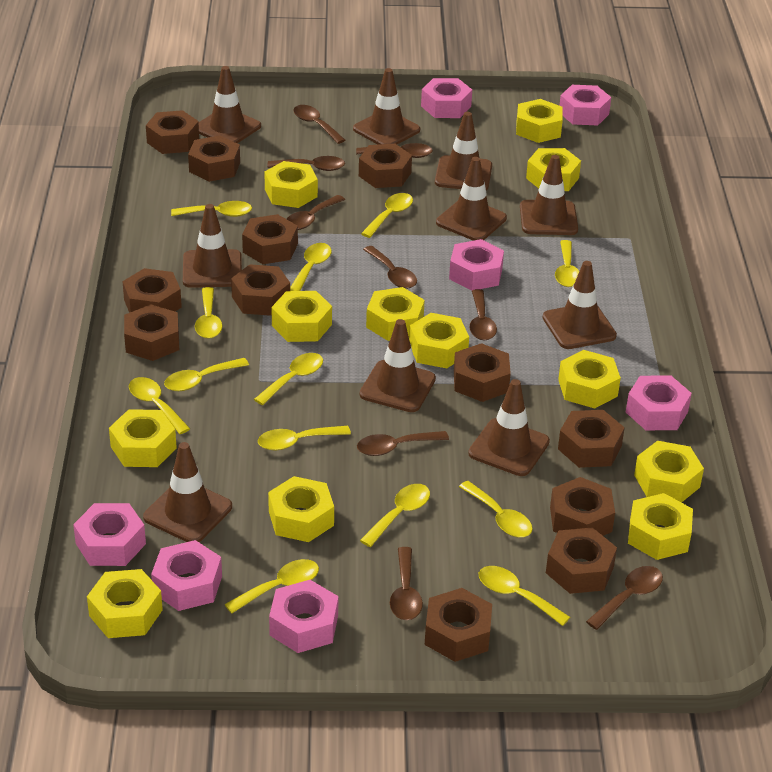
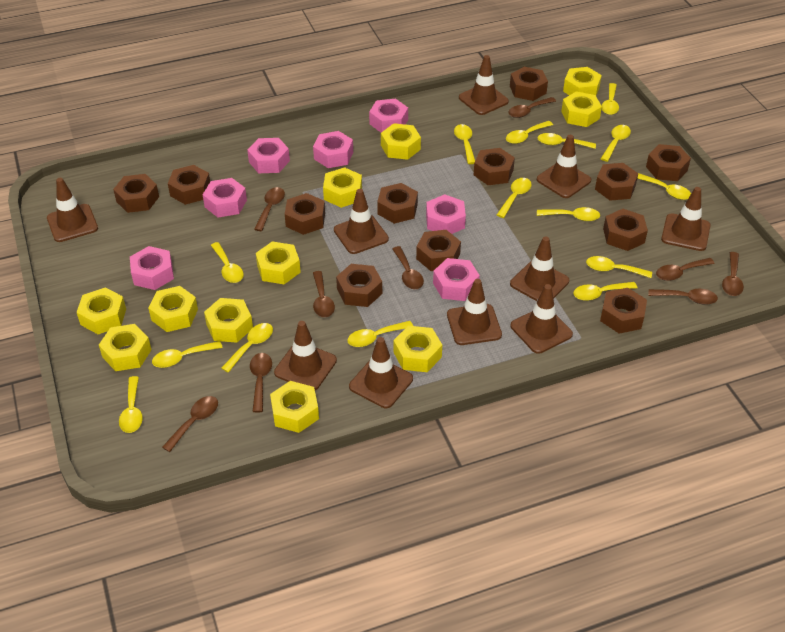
yellow nut: [87,569,163,638] [109,409,177,467] [264,161,318,208] [268,476,334,542] [271,291,332,342] [366,287,425,341] [409,313,469,368] [516,99,563,143] [526,148,581,191] [558,350,621,408] [628,493,693,560] [634,441,704,503] = 12 -> [77,287,126,334] [99,324,152,371] [148,286,198,332] [204,298,253,343] [256,241,301,284] [270,381,319,433] [323,167,362,208] [381,123,421,160] [393,326,442,372] [561,92,602,127] [563,67,602,95] = 11
yellow spoon: [129,377,190,434] [164,358,249,391] [171,201,252,217] [195,287,223,339] [224,559,319,614] [254,353,323,405] [258,426,351,450] [290,243,332,291] [360,484,430,547] [361,193,413,238] [459,481,533,537] [479,566,570,626] [555,240,579,287] = 13 -> [119,376,143,433] [152,341,223,368] [211,242,244,283] [221,323,273,373] [347,321,413,347] [454,124,475,164] [497,178,532,218] [506,121,553,144] [537,133,596,149] [537,207,600,221] [573,282,637,301] [586,256,652,278] [601,83,619,115] [601,125,631,162] [637,173,691,200] = 15

